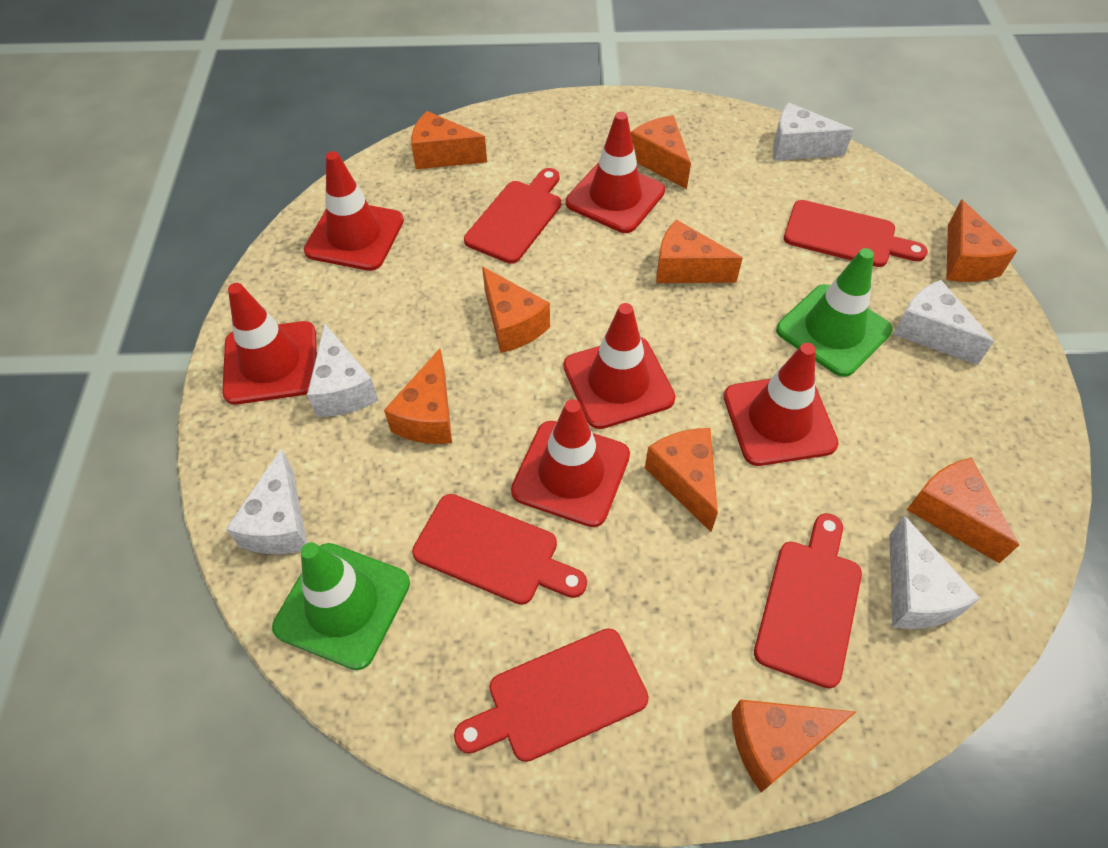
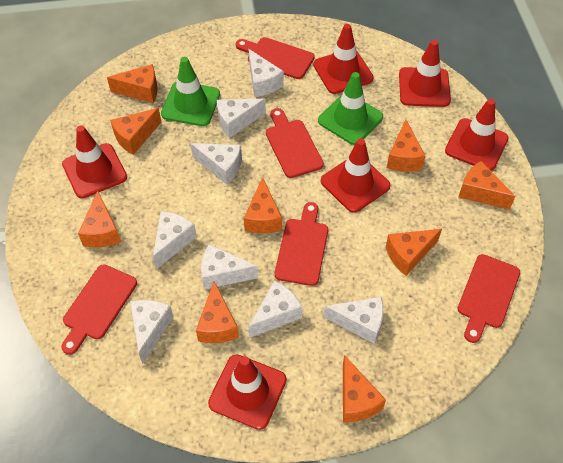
white cheese: [226,448,307,554] [307,324,379,417] [773,102,854,161] [889,516,980,629] [893,280,994,365] = 5 -> [130,300,173,364] [153,211,197,269] [190,143,242,185] [201,244,258,290] [217,99,266,138] [248,280,303,338] [249,49,284,97] [324,297,383,344] = 8

